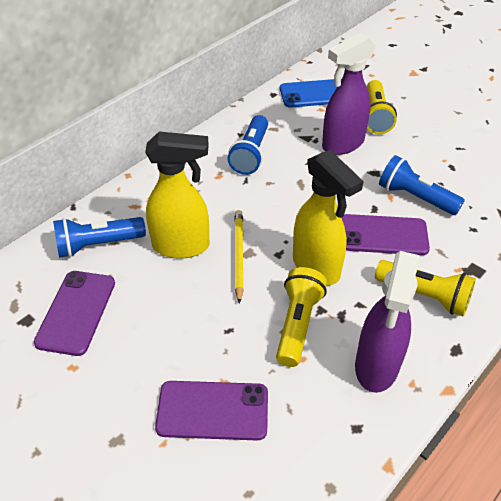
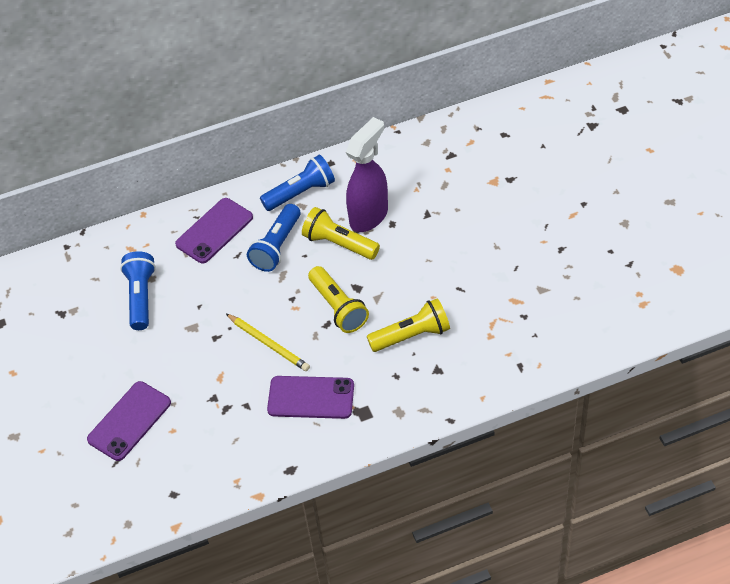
blue phone: [280,79,342,108] = 1 -> none = 0
purple spray bottle: [322,33,376,155] [355,251,420,393] = 2 -> [346,117,388,232] = 1
yellow spray bottle: [145,131,209,259] [293,150,364,285] = 2 -> none = 0

